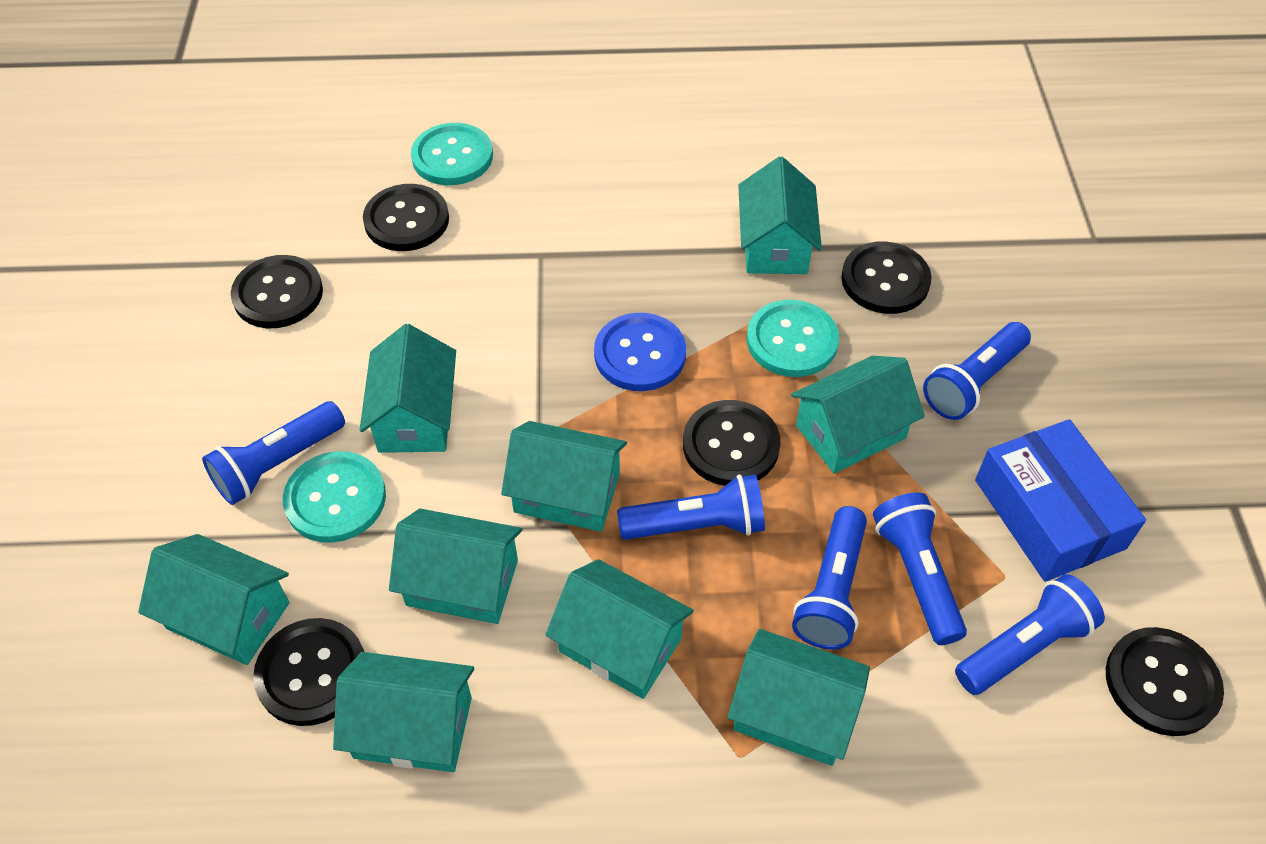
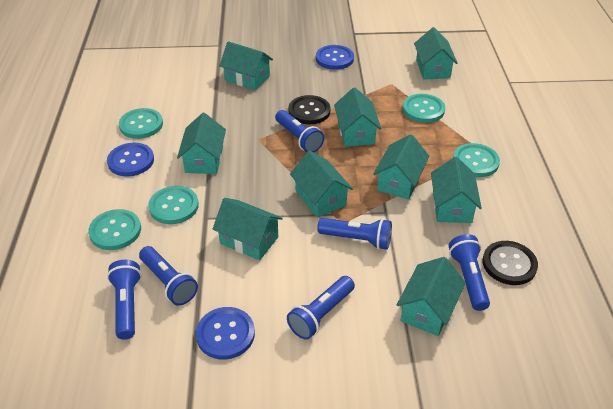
black button: [231,255,323,328] [253,618,364,726] [363,184,449,251] [683,400,781,486] [841,241,932,314] [1106,627,1224,736] = 6 -> [288,95,331,124] [483,241,538,285] = 2
blue box: [975,419,1146,582] = 1 -> none = 0
blue button: [594,313,686,391] = 1 -> [107,143,154,177] [196,307,255,360] [316,45,354,70] = 3
turquoise button: [283,451,386,543] [411,123,493,185] [747,300,839,377] = 3 -> [88,209,141,250] [119,108,163,139] [148,186,199,224] [403,94,445,123] [453,143,500,177] = 5

